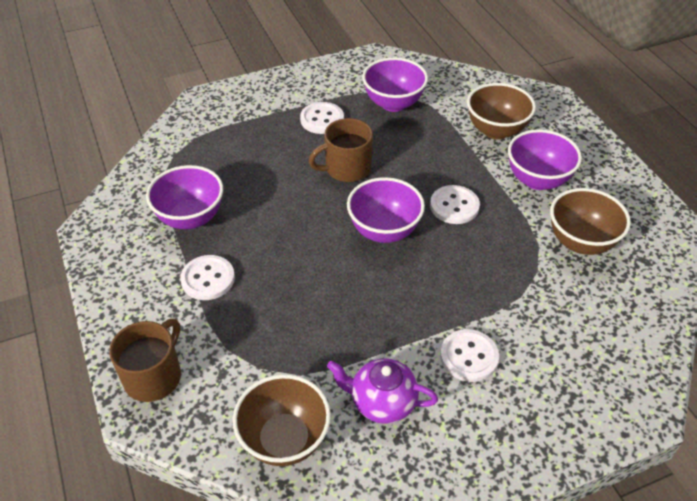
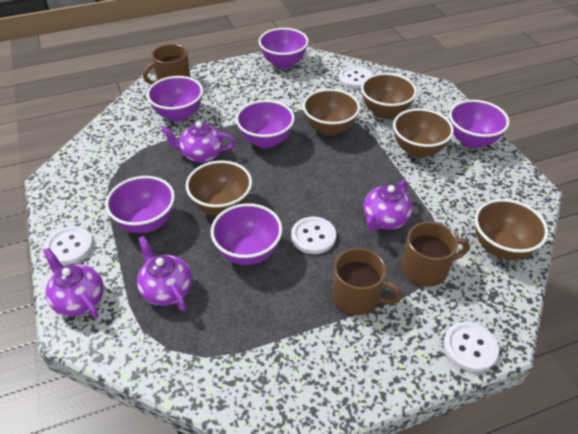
brown bowl: [232,374,331,466] [467,83,536,140] [550,188,631,255] = 3 -> [186,160,252,216] [303,89,360,136] [361,73,417,119] [393,108,454,158] [475,199,548,260] = 5
brown mug: [109,319,181,402] [308,118,373,182] = 2 -> [143,44,191,85] [332,248,402,315] [402,222,469,287] = 3
purple bowl: [146,165,223,229] [347,177,425,243] [362,57,428,112] [508,129,582,190] = 4 -> [105,176,175,233] [147,76,203,122] [211,203,282,265] [236,100,295,148] [259,28,309,69] [449,100,510,148] = 6
purple teapot: [327,358,438,424] = 1 -> [43,248,104,318] [137,236,192,311] [161,121,236,163] [363,180,413,231] = 4

